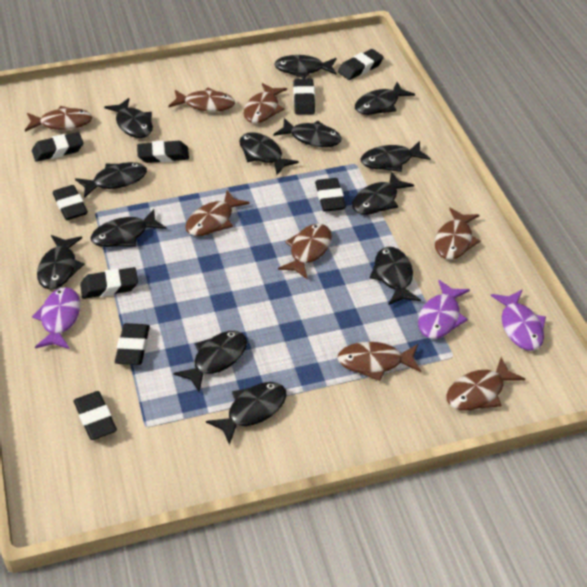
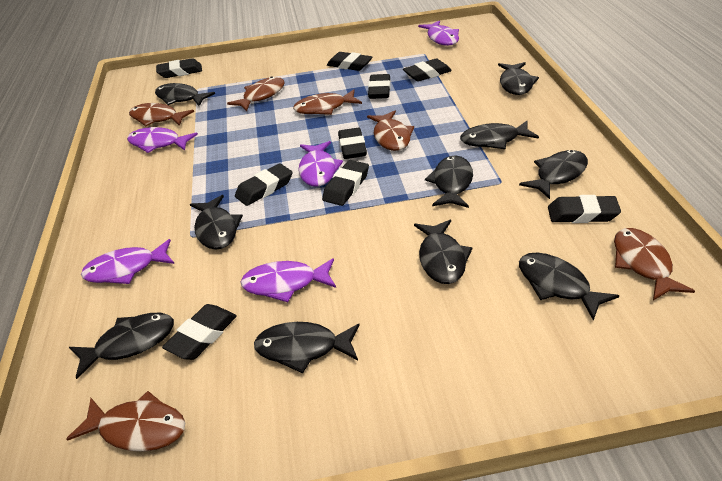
black fish: [37,235,84,290] [75,162,147,198] [91,209,166,247] [104,98,153,138] [173,331,247,392] [206,382,286,445] [239,132,299,175] [273,118,342,147] [274,55,337,79] [352,171,414,215] [355,82,415,115] [361,141,431,172] [370,247,421,305] = 13 -> [69,313,174,379] [155,83,215,106] [190,195,243,250] [254,322,360,373] [414,220,473,284] [425,155,473,208] [460,121,539,149] [498,62,539,95] [519,150,588,199] [519,252,620,321] = 10
brown fish: [25,106,92,132] [169,88,235,112] [185,190,250,236] [243,83,287,123] [278,224,332,279] [337,342,421,381] [435,208,480,260] [447,357,525,411] = 8 -> [66,391,185,452] [129,103,194,126] [227,76,285,111] [293,90,362,115] [367,111,414,151] [614,228,695,300] = 6
purple fish: [32,287,80,349] [418,280,470,339] [491,290,546,351] = 3 -> [81,239,175,284] [127,127,198,153] [240,258,336,302] [298,141,343,187] [418,21,459,46] = 5

